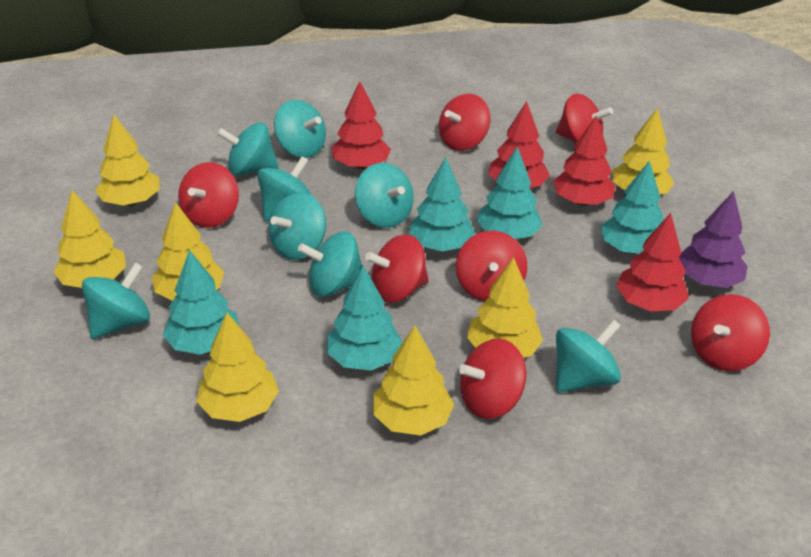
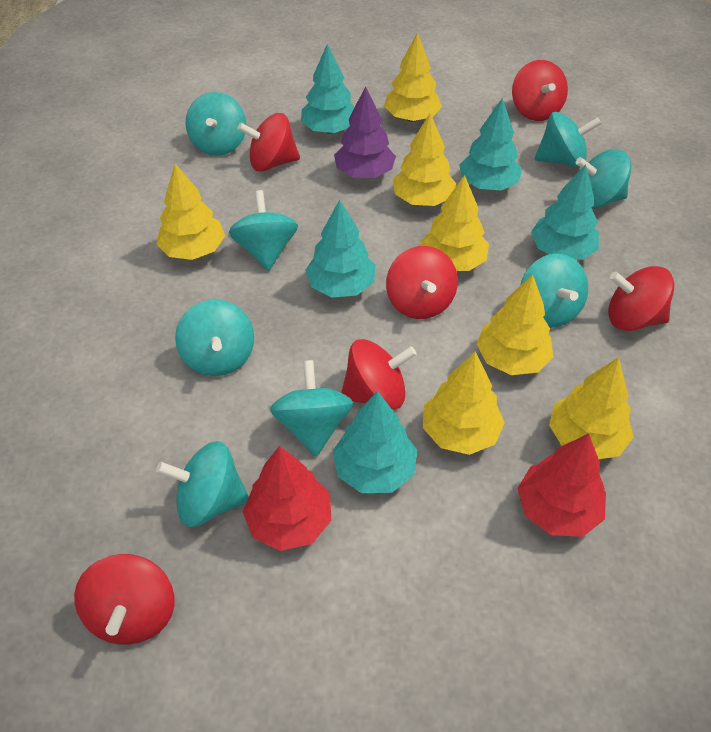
red spinning top: [178,162,239,228] [365,234,429,303] [439,94,490,151] [456,231,527,301] [459,339,526,419] [556,93,613,143] [691,294,770,371] = 7 -> [74,554,175,645] [238,113,300,172] [341,339,417,410] [386,246,458,319] [512,60,568,121] [608,266,674,331] = 6
red tree: [332,82,391,169] [488,101,550,188] [553,116,616,206] [616,213,689,312] = 4 -> [243,446,331,551] [517,433,606,537] = 2

